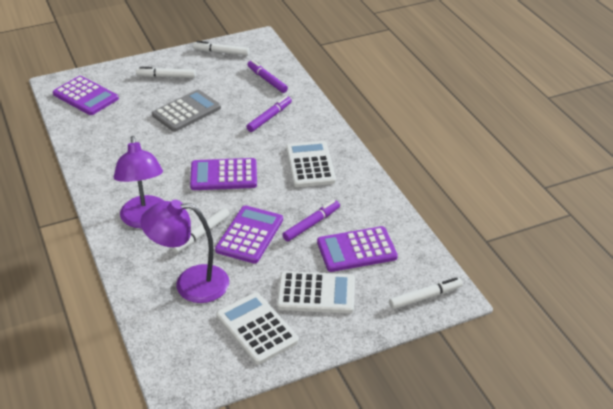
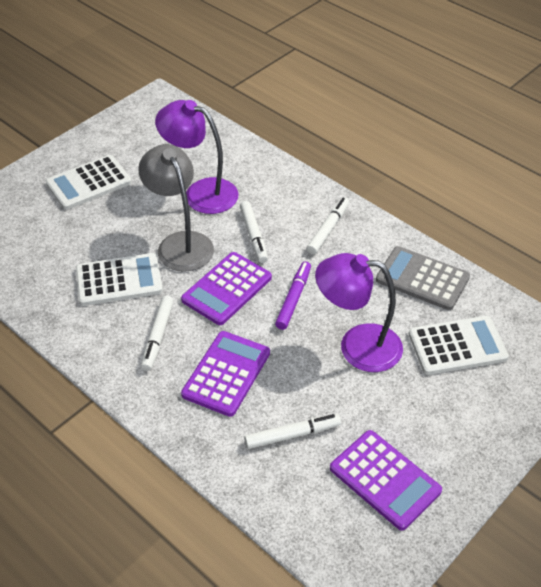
grey lamp: none = 0 -> [138,144,214,272] = 1
purple calculator: [53,76,119,115] [190,158,257,190] [215,205,283,264] [317,226,398,272] = 4 -> [181,252,272,325] [181,331,270,417] [330,430,442,531] = 3
purple marker: [247,60,288,93] [247,96,292,132] [282,200,340,241] = 3 -> [275,261,311,330] = 1

